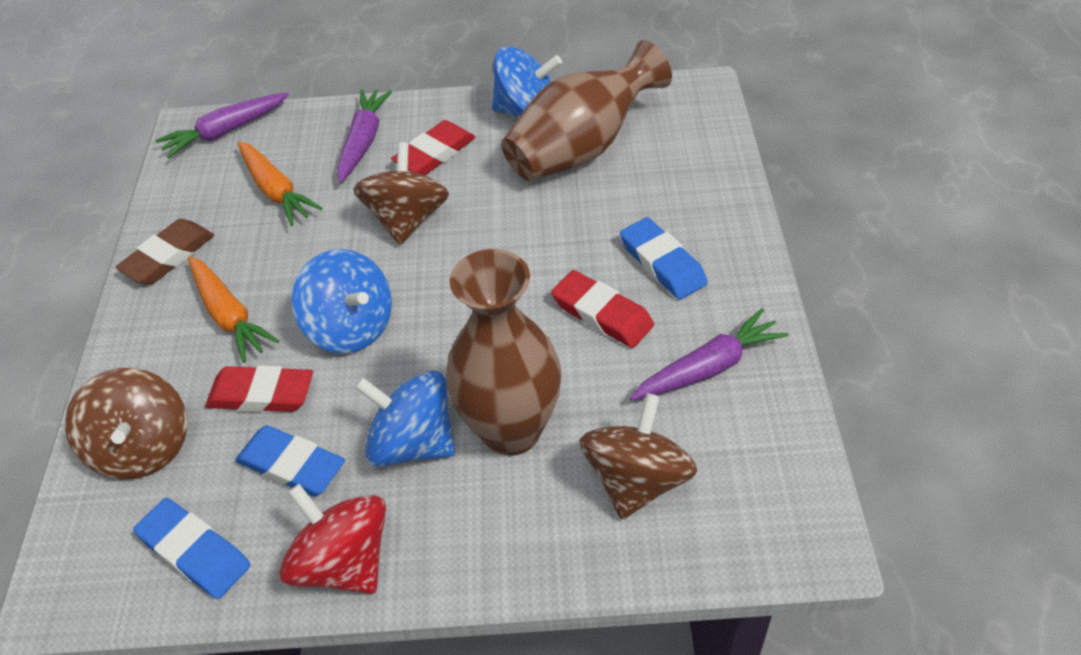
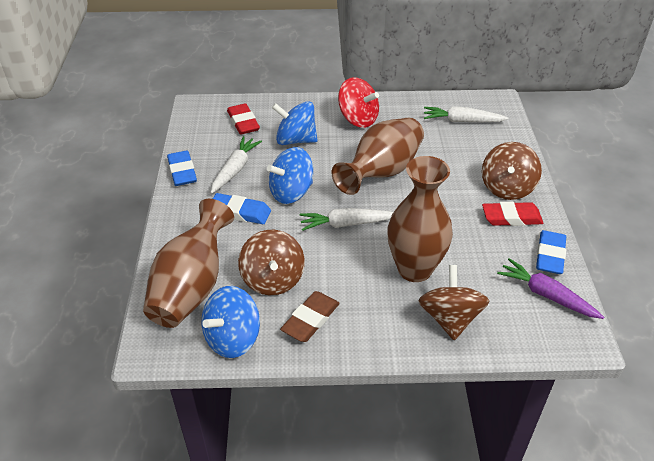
brown vase: [446,249,561,456] [501,40,672,181] = 2 -> [143,199,234,328] [331,118,424,195] [387,156,453,282] = 3
orange carrot: [188,256,279,363] [237,141,323,226] = 2 -> none = 0
purple carrot: [155,93,289,158] [337,89,392,183] [630,309,789,401] = 3 -> [497,258,604,319] = 1
red eraser: [205,365,313,412] [391,120,476,175] [551,270,654,348] = 3 -> [227,103,260,135] [482,202,543,226] = 2
white carrot: none = 0 -> [211,136,262,194] [299,208,393,231] [424,106,509,122] = 3

